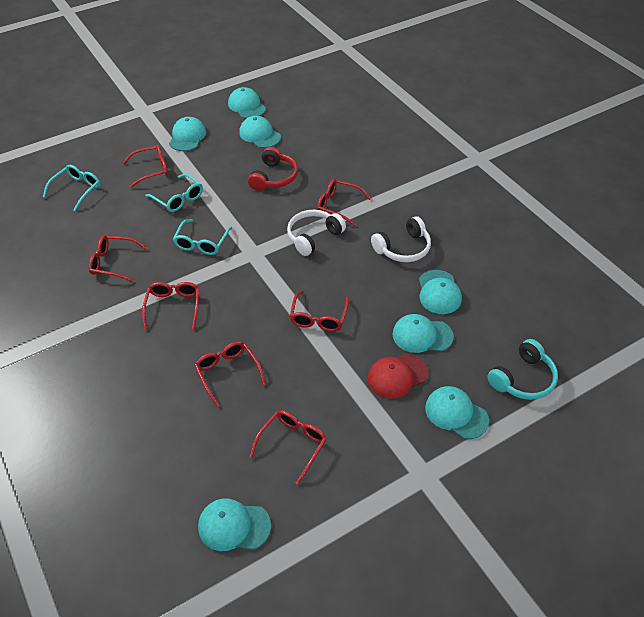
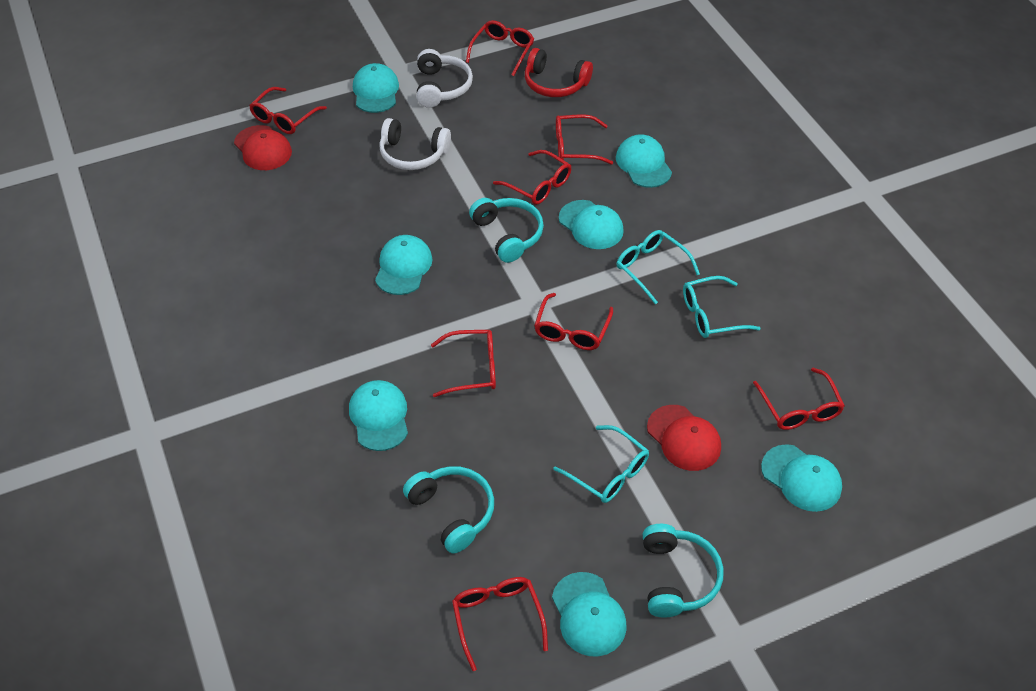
red cap: [367,353,428,399] = 1 -> [234,125,292,170] [647,405,721,471] = 2
red glasses: [89,235,148,282] [123,145,168,188] [142,282,199,330] [194,341,266,407] [249,410,327,485] [290,291,349,332] [317,179,371,226] = 7 -> [249,87,327,134] [431,330,496,397] [452,577,548,671] [466,20,534,76] [493,150,571,205] [534,293,613,350] [556,114,613,165] [753,368,845,430] = 8
turquoise headphones: [487,339,558,400] = 1 -> [403,466,494,554] [469,198,544,263] [643,524,724,618] = 3

